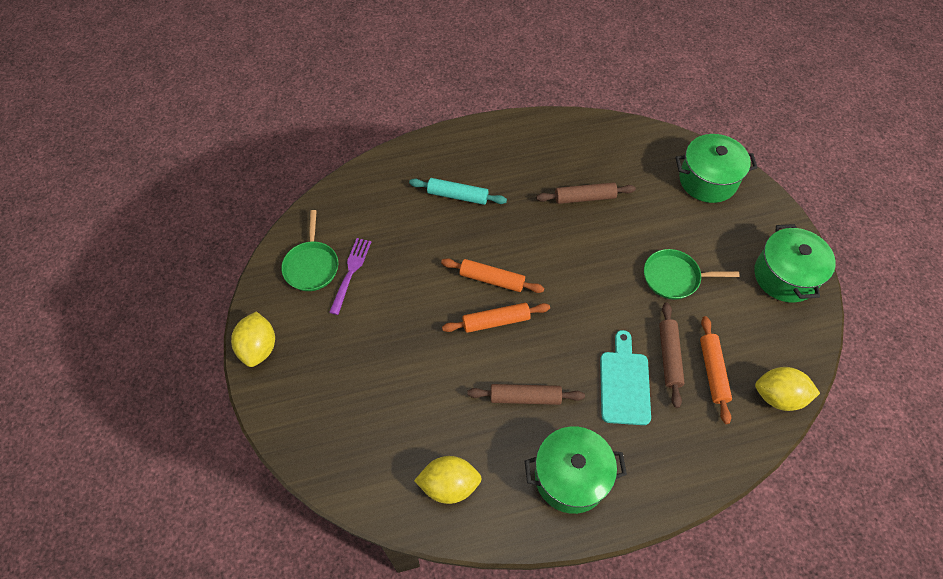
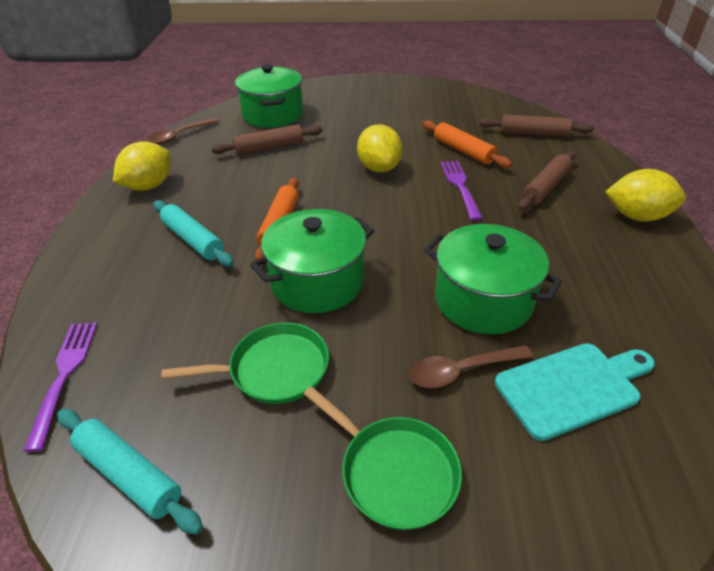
brown spoon: none = 0 -> [147,118,219,144] [409,345,533,388] = 2
orange rolling pin: [441,258,544,293] [442,303,550,333] [700,316,732,424] = 3 -> [255,178,299,260] [423,120,512,168] = 2
purple fork: [329,238,371,315] = 1 -> [23,323,98,452] [440,161,483,221] = 2
turquoise rolling pin: [409,178,507,205] = 1 -> [57,409,203,535] [153,200,234,267] = 2

